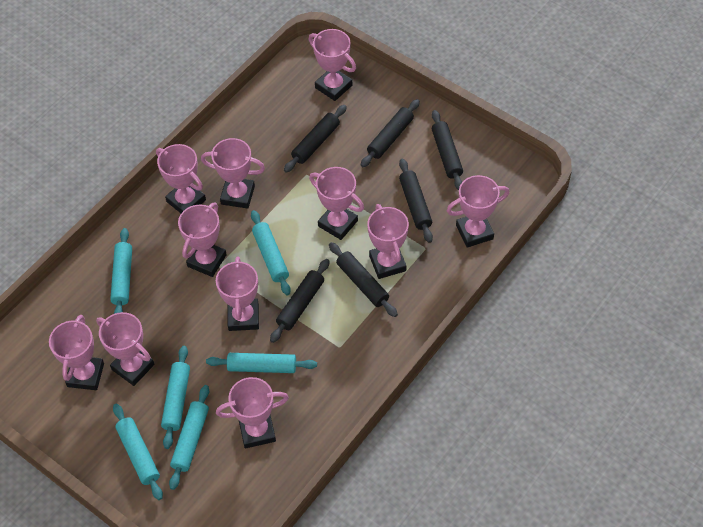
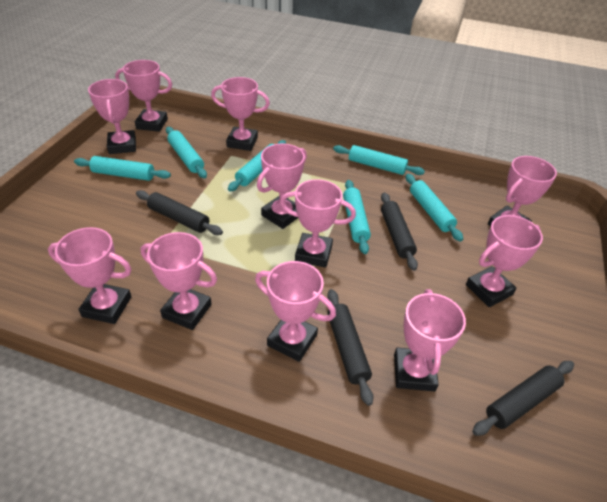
black rolling pin: [270,259,330,343] [284,105,347,173] [329,242,398,317] [361,99,420,167] [399,159,433,243] [432,110,463,190] = 6 -> [136,190,223,235] [327,289,373,406] [381,192,418,271] [472,361,574,436] = 4

